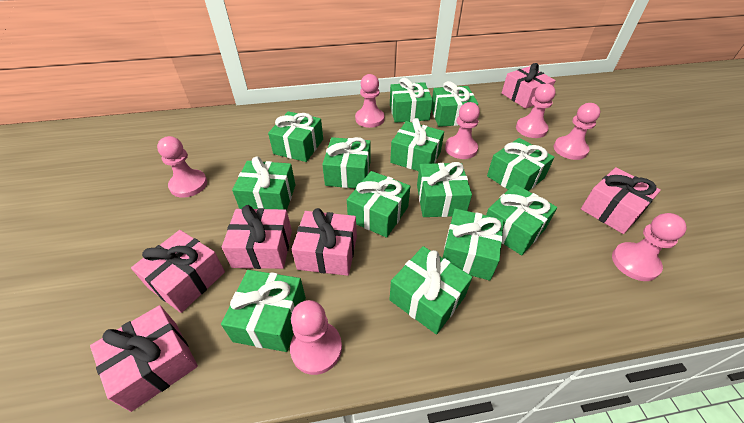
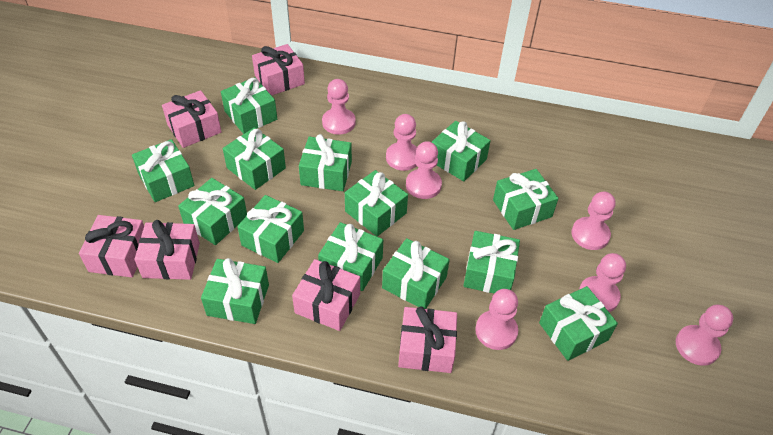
green gift: [221,270,306,352] [232,157,295,210] [268,111,323,162] [322,137,371,188] [347,171,410,238] [389,246,472,335] [390,78,433,123] [390,118,444,171] [417,162,472,217] [431,81,478,127] [443,208,504,281] [486,184,557,255] [487,138,555,191] = 13 -> [132,139,194,202] [178,178,247,245] [201,258,269,324] [221,77,277,134] [223,128,286,190] [237,195,304,263] [299,134,352,191] [318,222,383,291] [345,170,408,236] [382,238,450,309] [432,121,491,181] [463,231,520,294] [493,169,558,230] [539,286,618,361] = 14

